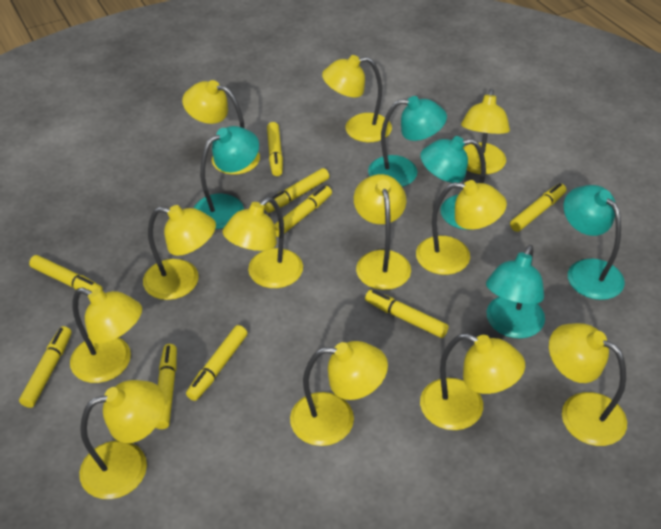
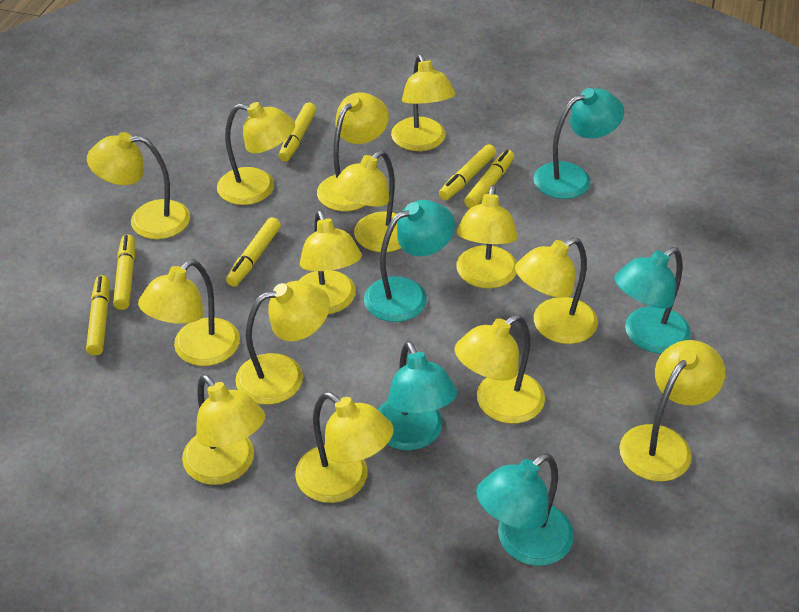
yellow lamp: [70,288,142,383] [79,380,165,499] [143,205,216,300] [182,80,260,175] [223,197,303,288] [290,341,388,446] [322,55,392,142] [354,174,411,290] [416,180,507,275] [420,333,525,430] [461,89,510,175] [549,323,627,446] = 12 -> [87,132,190,239] [138,259,240,366] [182,374,265,485] [217,102,295,205] [235,281,330,405] [295,392,394,503] [298,210,362,314] [317,92,389,211] [332,150,401,252] [391,54,455,151] [454,315,545,424] [457,185,518,288] [515,238,598,344] [619,340,725,481] = 14
yellow marker: [19,326,72,408] [29,255,103,291] [156,344,177,429] [186,325,247,401] [264,168,329,213] [267,122,283,176] [274,186,332,237] [365,290,449,338] [510,183,566,232] = 9 -> [86,275,109,356] [113,235,135,310] [226,217,281,287] [279,102,316,162] [439,144,496,200] [464,150,514,208] = 6

